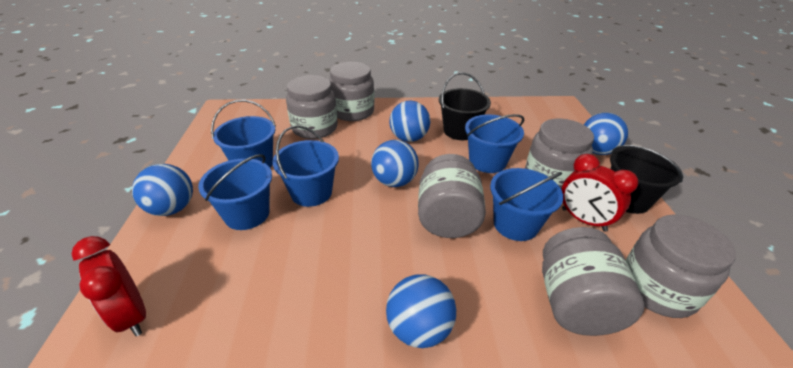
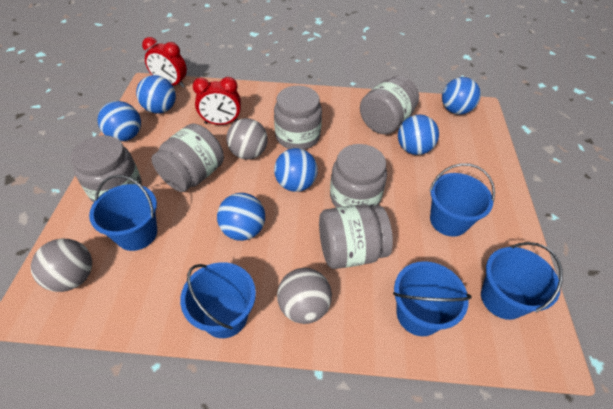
black bucket: [439,72,491,140] [610,145,683,214] = 2 -> none = 0
blue ball: [132,164,193,216] [371,140,419,187] [386,274,456,348] [389,101,430,142] [584,113,628,155] = 5 -> [97,101,141,141] [136,75,176,114] [217,193,265,241] [274,148,318,192] [398,115,439,155] [442,77,481,115] = 6
grey ball: none = 0 -> [31,239,92,292] [226,118,268,160] [277,268,332,324] = 3

